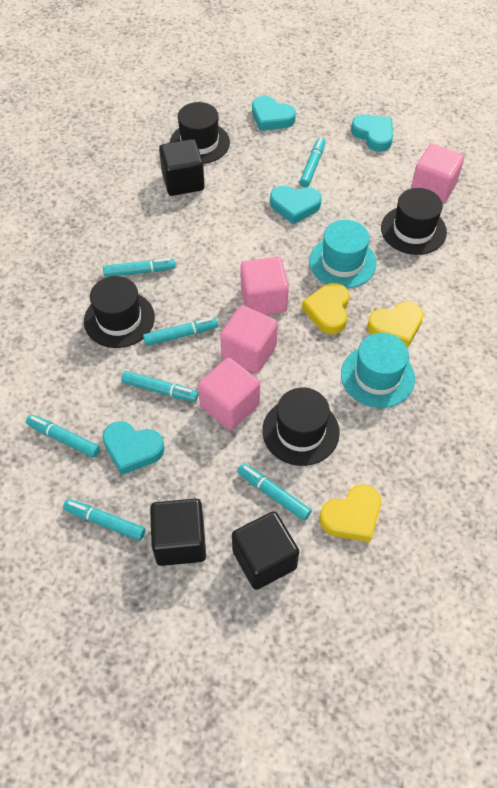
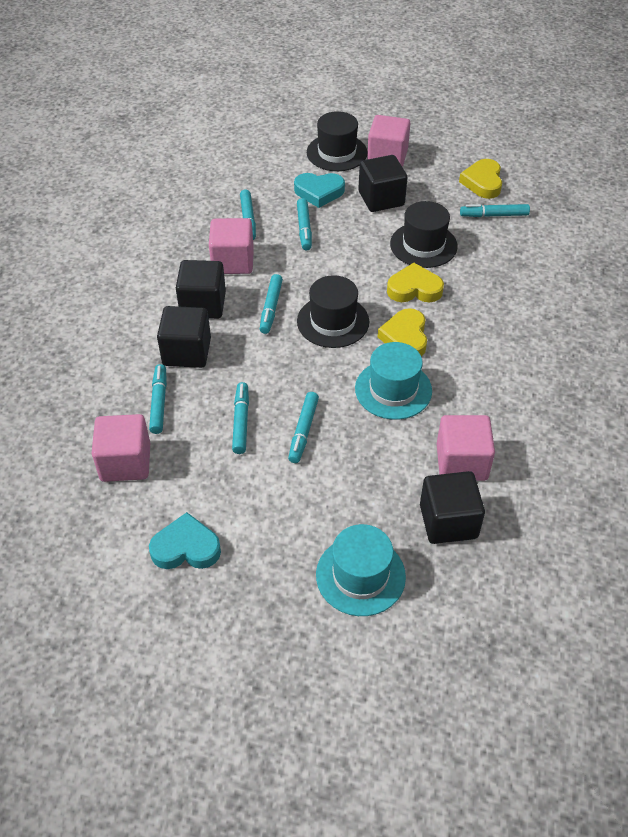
black cube: [150,498,206,566] [159,139,205,196] [232,511,299,590] = 3 -> [157,306,211,368] [176,260,226,319] [359,155,407,212] [420,471,485,544] = 4
black hat: [84,276,155,348] [170,102,230,164] [262,388,340,466] [381,188,447,255] = 4 -> [297,275,369,348] [307,111,367,171] [390,201,458,268] = 3
turquoise heart: [103,421,165,475] [252,96,296,131] [270,186,322,224] [351,114,393,152] = 4 -> [149,512,221,569] [294,173,345,208] = 2

